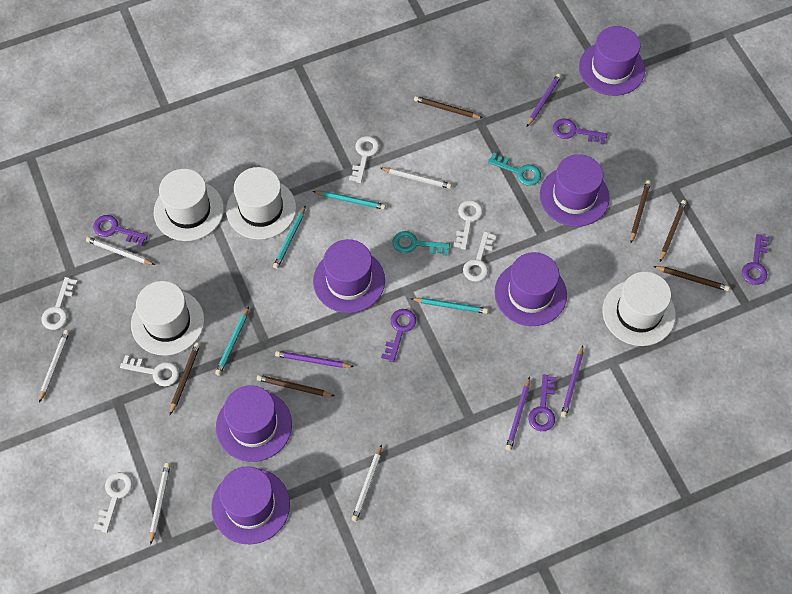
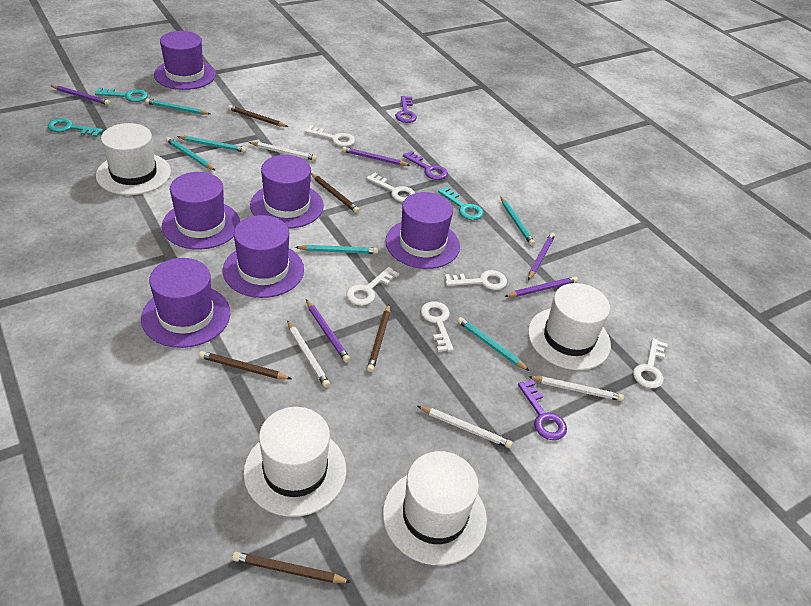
brown pencil: [170,343,200,415] [257,375,335,396] [414,96,483,118] [630,180,651,243] [653,266,730,291] [660,200,687,262] = 6 -> [199,351,292,379] [228,105,288,127] [232,552,351,583] [311,173,359,213] [367,304,390,372] = 5
purple key: [93,215,148,246] [381,309,416,362] [528,374,557,431] [553,118,607,145] [742,234,770,285] = 5 -> [395,96,417,123] [403,151,448,180] [518,380,567,440] = 3
purple pencil: [275,351,354,368] [506,377,530,451] [527,74,561,126] [561,346,583,418] = 4 -> [51,85,110,105] [306,299,350,362] [342,147,410,166] [504,276,578,297] [528,232,555,280] = 5
turquoise key: [393,231,450,256] [488,152,541,186] = 2 -> [48,118,103,137] [95,88,148,102] [438,187,484,220] = 3
turquoise pencil: [215,306,249,376] [273,205,306,269] [313,191,386,210] [410,298,488,314] = 4 -> [145,99,210,115] [166,137,216,171] [177,136,247,153] [295,245,378,254] [457,317,529,371] [501,197,535,246] = 6
white pencil: [39,330,70,403] [86,237,155,265] [150,463,170,545] [352,444,382,522] [380,168,452,189] = 5 -> [249,142,317,161] [287,320,330,388] [418,406,513,448] [529,376,624,401] = 4

